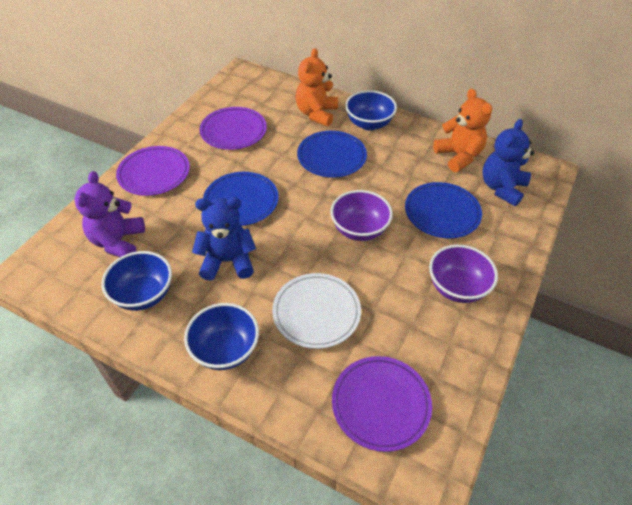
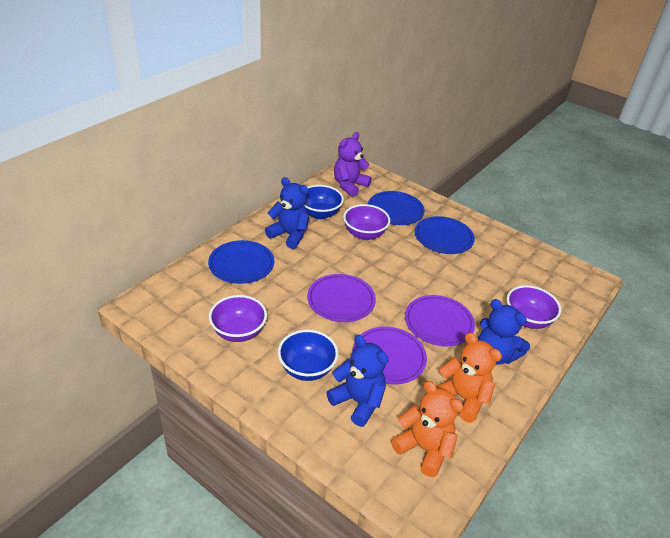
blue bowl: [101,251,172,311] [184,303,259,370] [345,90,397,131] = 3 -> [278,330,338,381] [304,185,344,219] = 2
blue teddy bear: [192,197,256,281] [482,119,535,206] = 2 -> [265,177,309,249] [327,335,389,427] [478,299,530,365] = 3
purple bowl: [330,190,393,241] [429,245,498,303] = 2 -> [209,295,267,342] [343,204,390,240] [507,285,561,329] = 3
white plate: [272,273,361,349] = 1 -> none = 0

